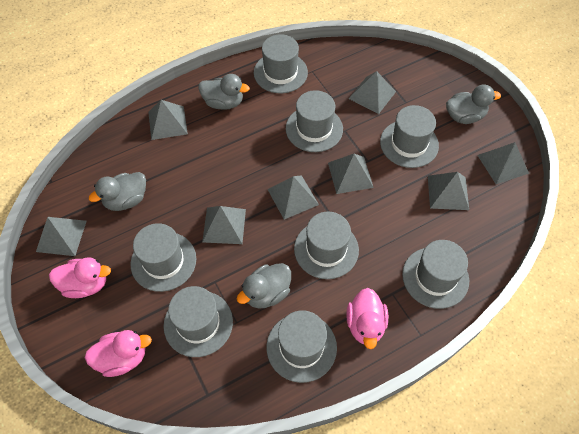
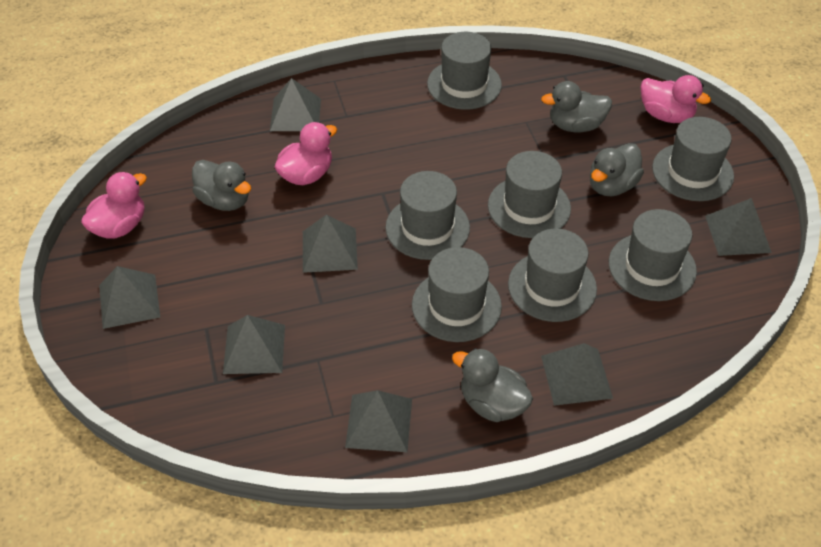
grey hat: [130,223,196,292] [163,286,233,357] [254,34,308,93] [266,310,337,383] [286,90,343,152] [294,211,359,279] [380,105,439,168] [402,240,469,309] = 8 -> [386,171,470,260] [412,247,502,342] [427,32,502,110] [488,151,571,238] [508,229,597,322] [609,209,697,301] [652,117,734,201] = 7
grey pyramid: [36,217,87,256] [148,100,188,140] [202,206,246,244] [267,175,319,219] [328,154,374,194] [349,71,396,114] [428,172,469,210] [477,142,529,184] = 8 -> [99,266,160,329] [223,315,285,374] [270,78,321,131] [303,215,358,273] [345,390,412,452] [541,343,613,406] [705,198,772,256] = 7

